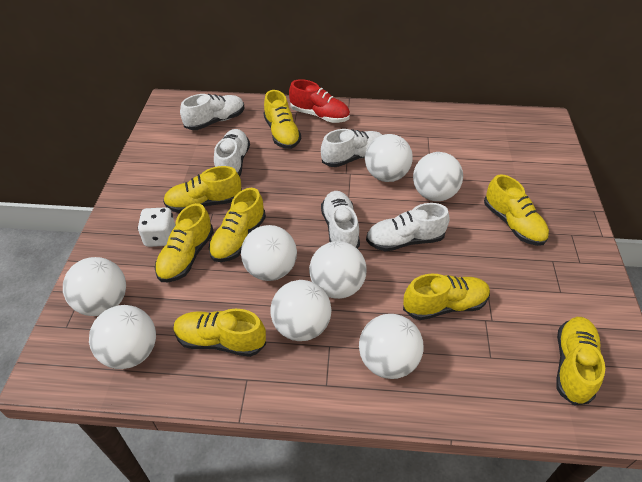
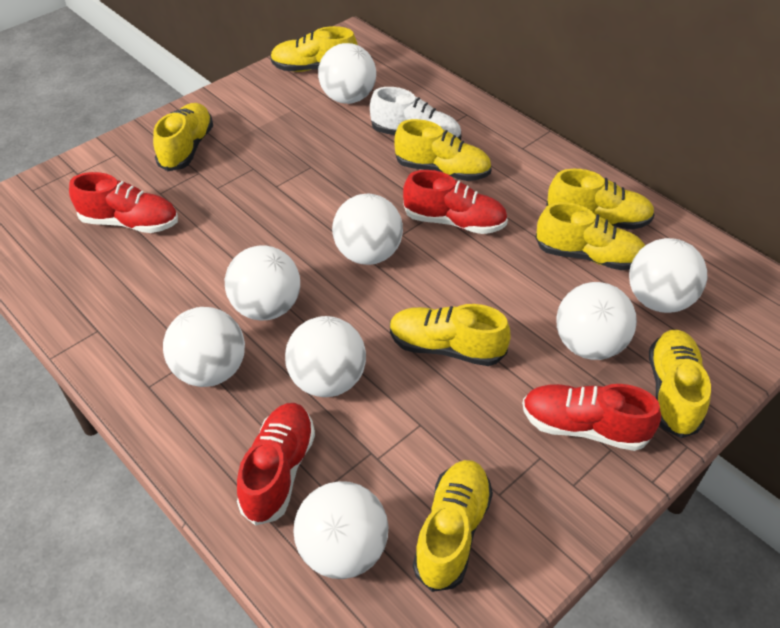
red shoe: [289,79,350,123] = 1 -> [69,172,178,233] [237,403,315,526] [403,170,508,234] [522,384,661,451] = 4
white dice: [138,207,175,247] = 1 -> none = 0
white shoe: [180,94,245,130] [214,129,250,176] [321,129,382,167] [321,191,360,249] [366,203,450,251] = 5 -> [370,87,461,140] = 1

